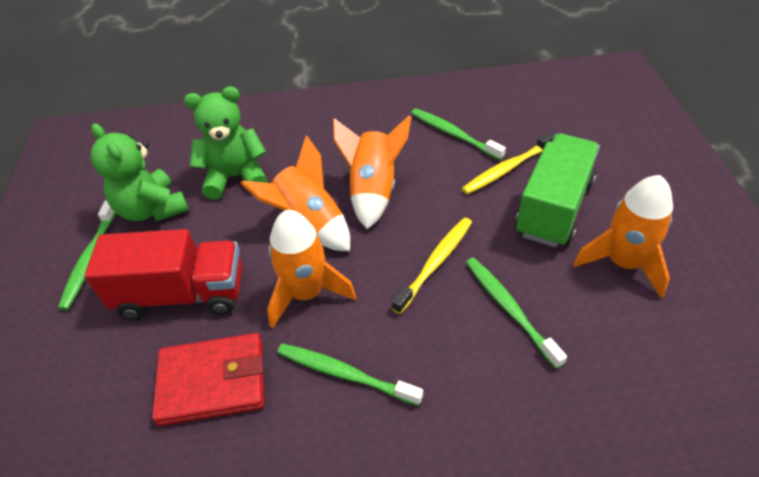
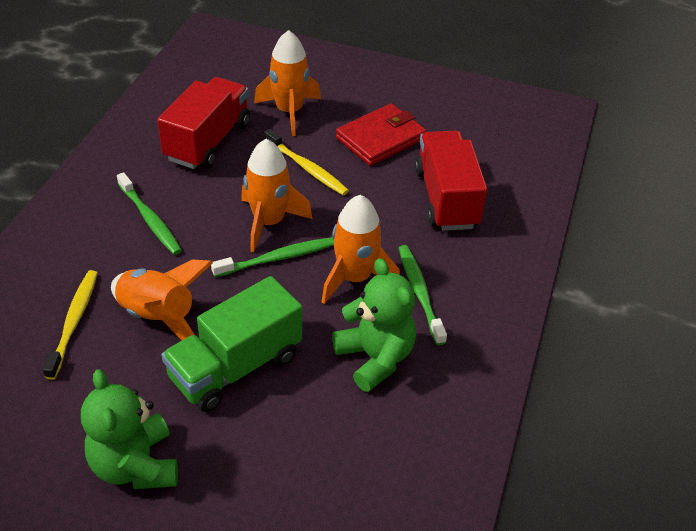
green toothbrush: [58,200,116,310] [277,343,423,406] [411,108,506,160] [466,257,567,369] = 4 -> [117,172,182,255] [211,237,334,277] [399,245,447,345] = 3
red truck: [84,229,242,320] = 1 -> [157,77,250,169] [414,131,487,231] = 2

